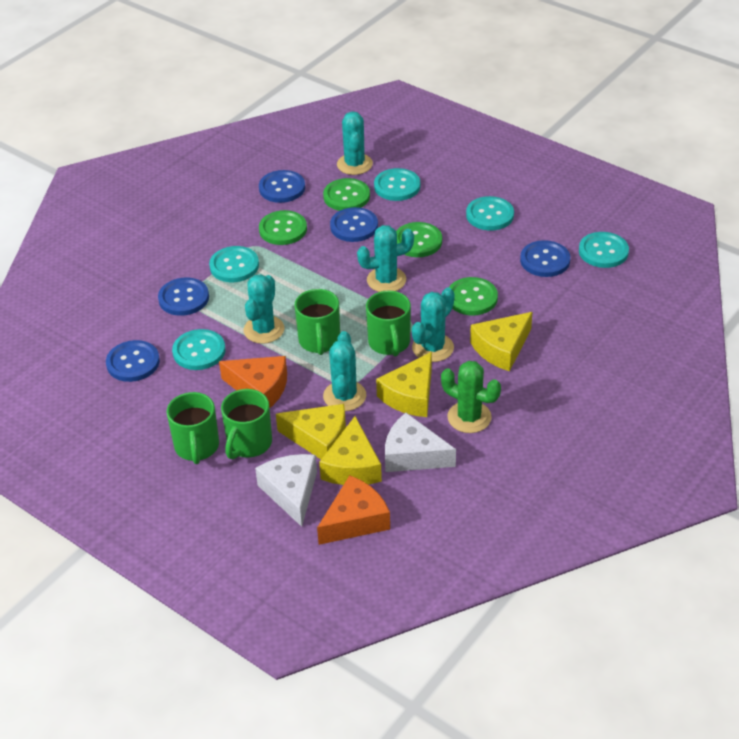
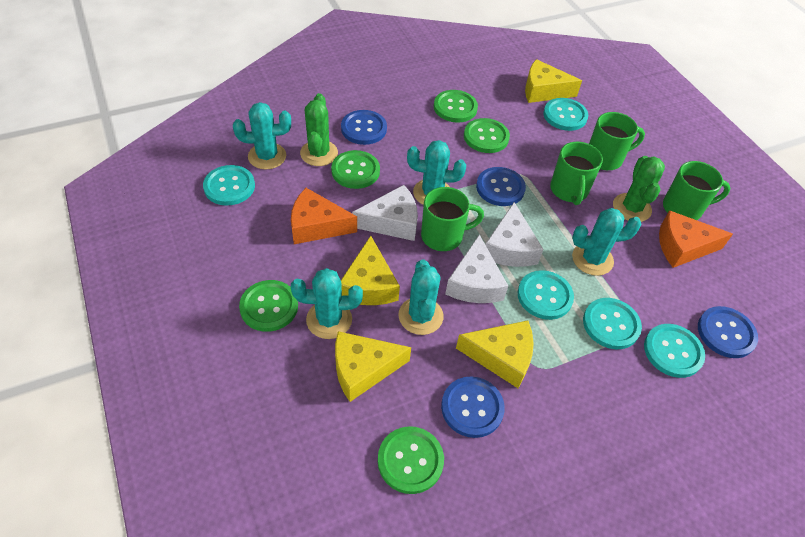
blue button: [106,340,160,382] [158,278,209,316] [259,170,305,203] [330,207,378,242] [520,240,570,277] = 5 -> [341,110,387,145] [441,377,505,438] [476,167,526,206] [698,306,758,358] = 4
green button: [259,210,307,245] [323,178,370,211] [396,222,442,257] [449,277,498,315] = 4 -> [239,280,298,332] [331,150,380,189] [378,426,444,494] [434,90,478,122] [464,118,510,153] = 5
green cactus: [441,361,501,433] = 1 -> [300,93,338,166] [613,156,665,222] = 2
white cheese: [255,454,317,527] [385,413,456,472] = 2 -> [352,185,418,241] [445,234,508,303] [485,202,543,267] = 3

